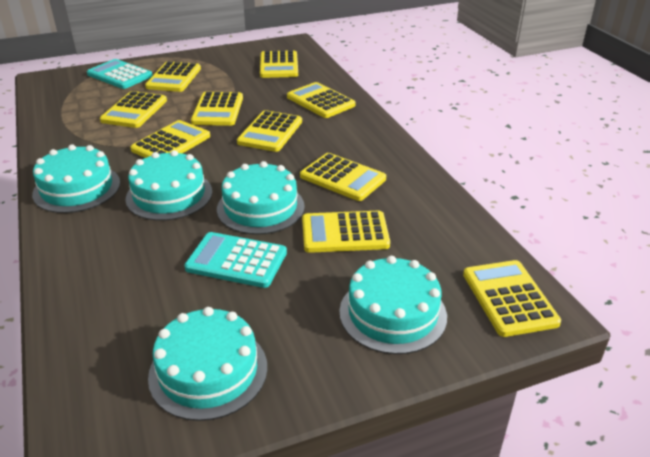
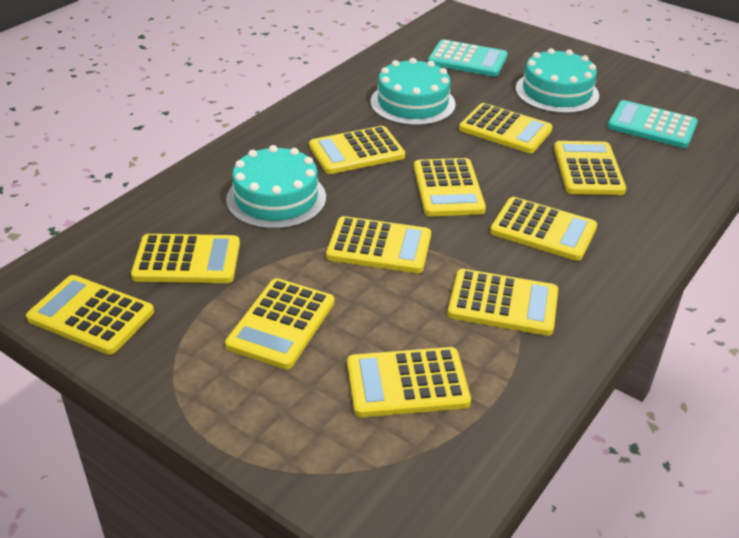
turquoise cake: [32,144,120,213] [125,150,212,221] [148,307,267,421] [217,161,305,235] [339,256,447,354] = 5 -> [226,145,326,229] [370,58,456,126] [515,48,599,114] = 3
yellow calculator: [100,91,167,128] [130,120,210,158] [145,61,201,92] [191,92,243,126] [237,110,302,152] [260,50,298,78] [287,82,356,118] [300,153,386,201] [302,211,390,253] [463,260,561,337] = 10 -> [26,275,154,355] [131,234,240,283] [225,278,334,369] [309,126,405,174] [326,216,431,273] [347,347,471,417] [414,158,486,216] [448,269,558,336] [459,103,553,153] [490,197,597,261] [554,141,626,195] = 11

